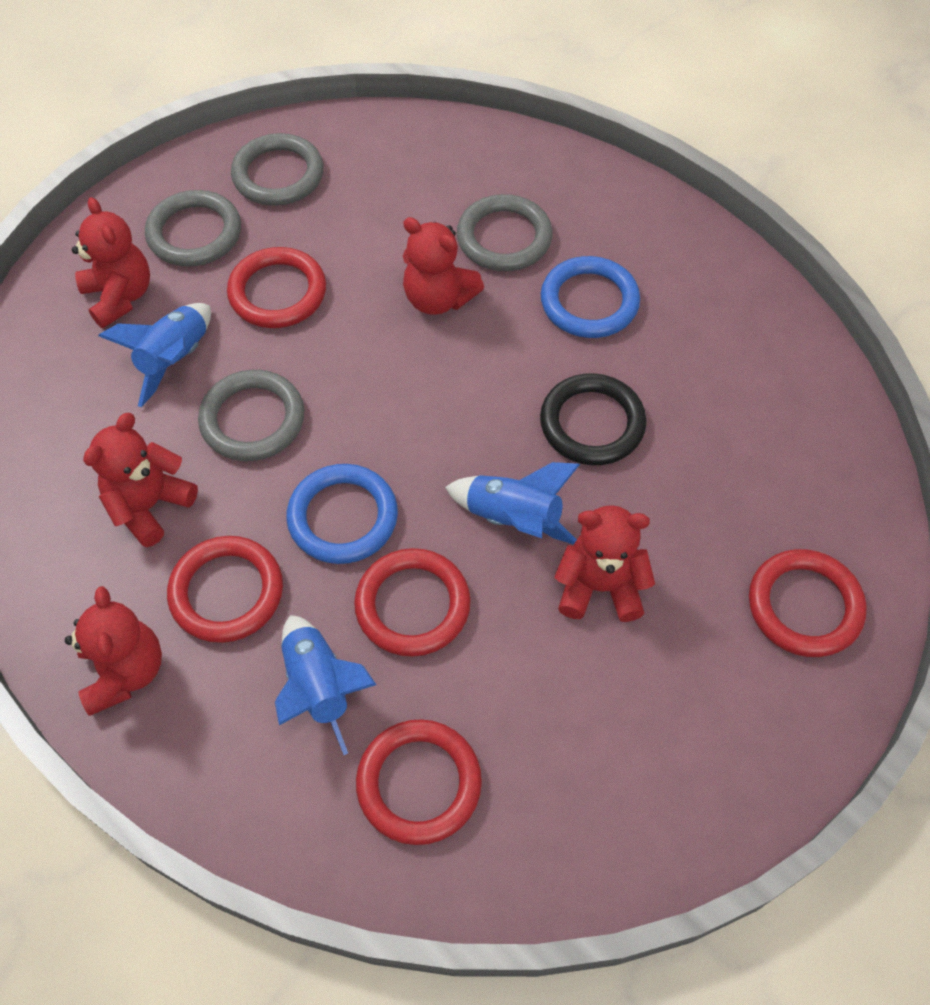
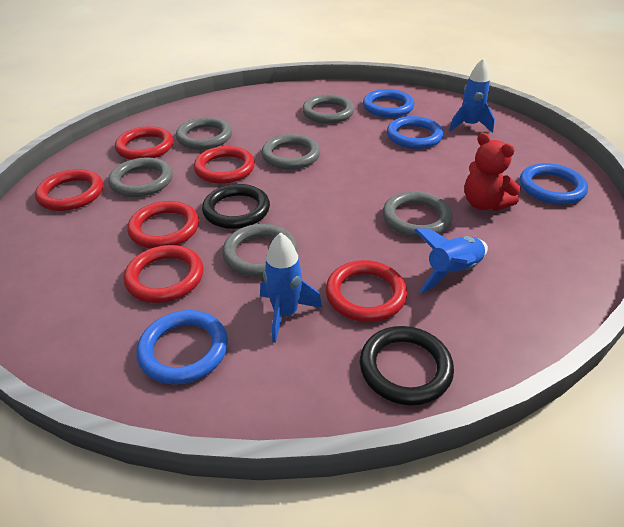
black ring: [540,373,647,465] = 1 -> [202,184,270,229] [360,326,454,405] = 2
blue ring: [286,464,398,564] [541,256,640,338] = 2 -> [136,310,228,385] [363,89,414,117] [387,116,443,149] [520,163,588,205] = 4
grey ring: [145,190,241,267] [198,370,304,461] [231,133,324,206] [457,194,553,271] = 4 -> [108,157,173,197] [176,117,232,150] [222,224,297,277] [261,134,320,170] [302,94,354,124] [383,191,453,238] = 6
red ring: [167,536,283,643] [227,247,326,328] [354,548,471,657] [356,719,482,845] [749,549,867,657] = 5 -> [35,169,103,211] [115,126,174,160] [124,245,203,303] [127,201,199,249] [194,146,255,184] [326,260,407,322] = 6
red teddy bear: [65,586,162,716] [72,197,150,328] [83,413,198,547] [403,217,484,315] [555,505,655,622] = 5 -> [464,133,521,211] = 1

